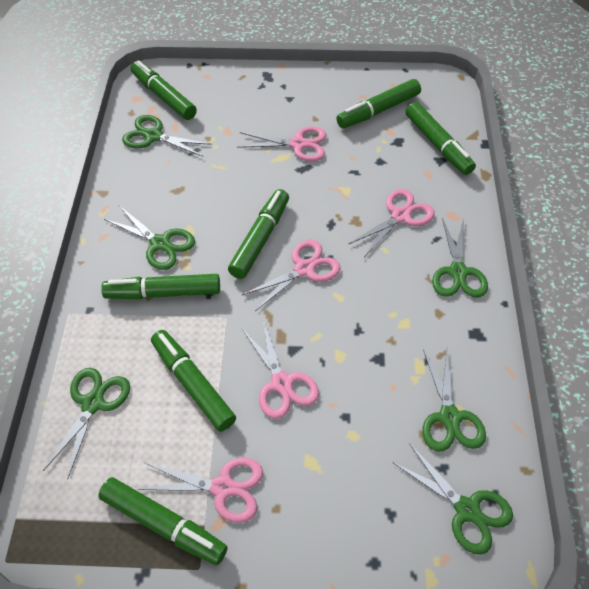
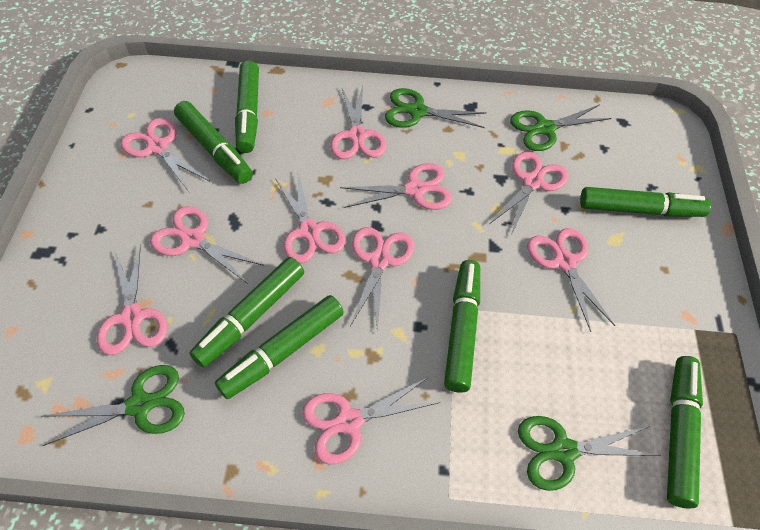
green scissors: [43,368,130,478] [104,206,195,270] [122,115,212,157] [392,443,513,555] [422,349,486,452] [432,218,488,298] = 6 -> [43,365,185,446] [385,88,486,128] [510,104,612,151] [518,416,661,491] = 4
pink scissors: [138,458,263,523] [237,126,326,161] [241,320,319,419] [242,240,341,311] [349,189,435,257] = 5 -> [97,245,167,355] [121,118,210,192] [150,206,264,284] [275,173,346,263] [302,378,441,465] [330,86,386,159] [340,163,452,210] [350,227,414,330] [489,152,568,236] [527,228,615,332] = 10

